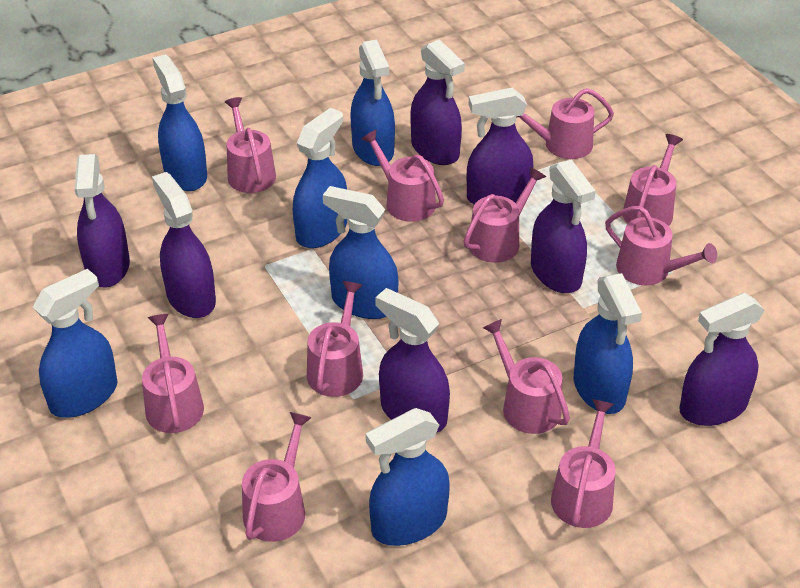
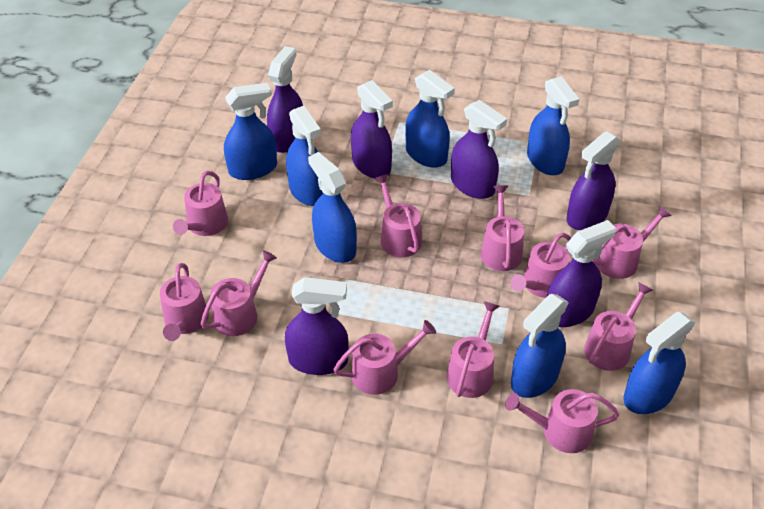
purple spray bottle: [74,154,130,288] [152,172,216,318] [375,288,450,433] [410,39,465,165] [467,88,533,205] [531,159,596,293] [679,293,765,426] = 7 -> [267,46,303,153] [285,277,349,375] [351,80,393,178] [451,100,507,199] [547,220,616,327] [566,131,620,230] = 6

